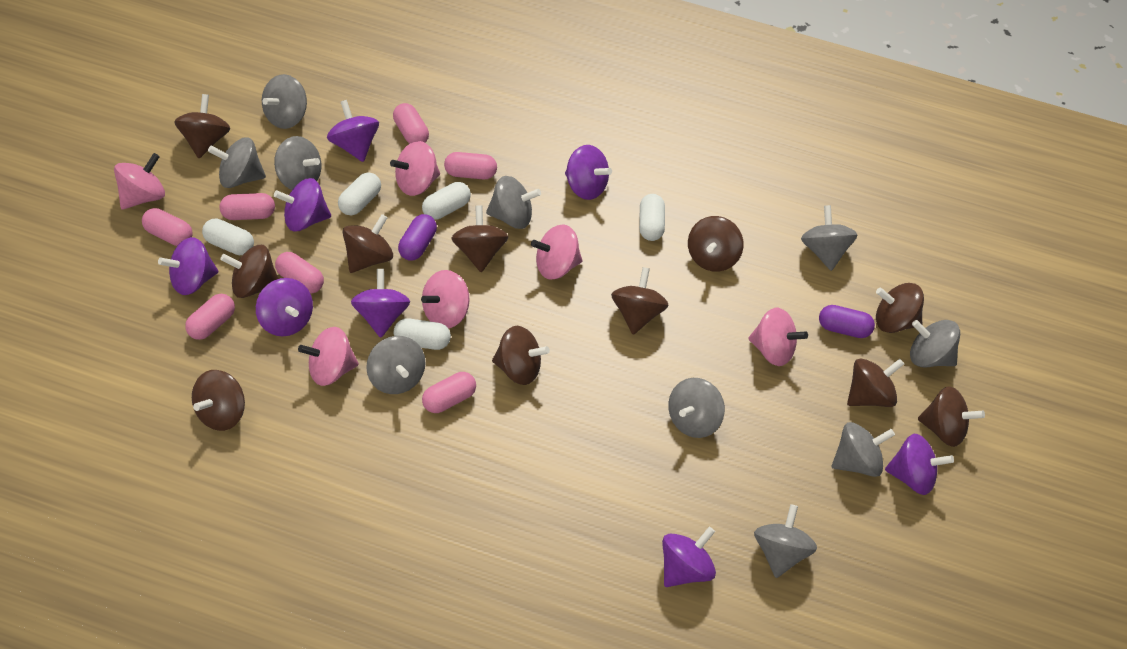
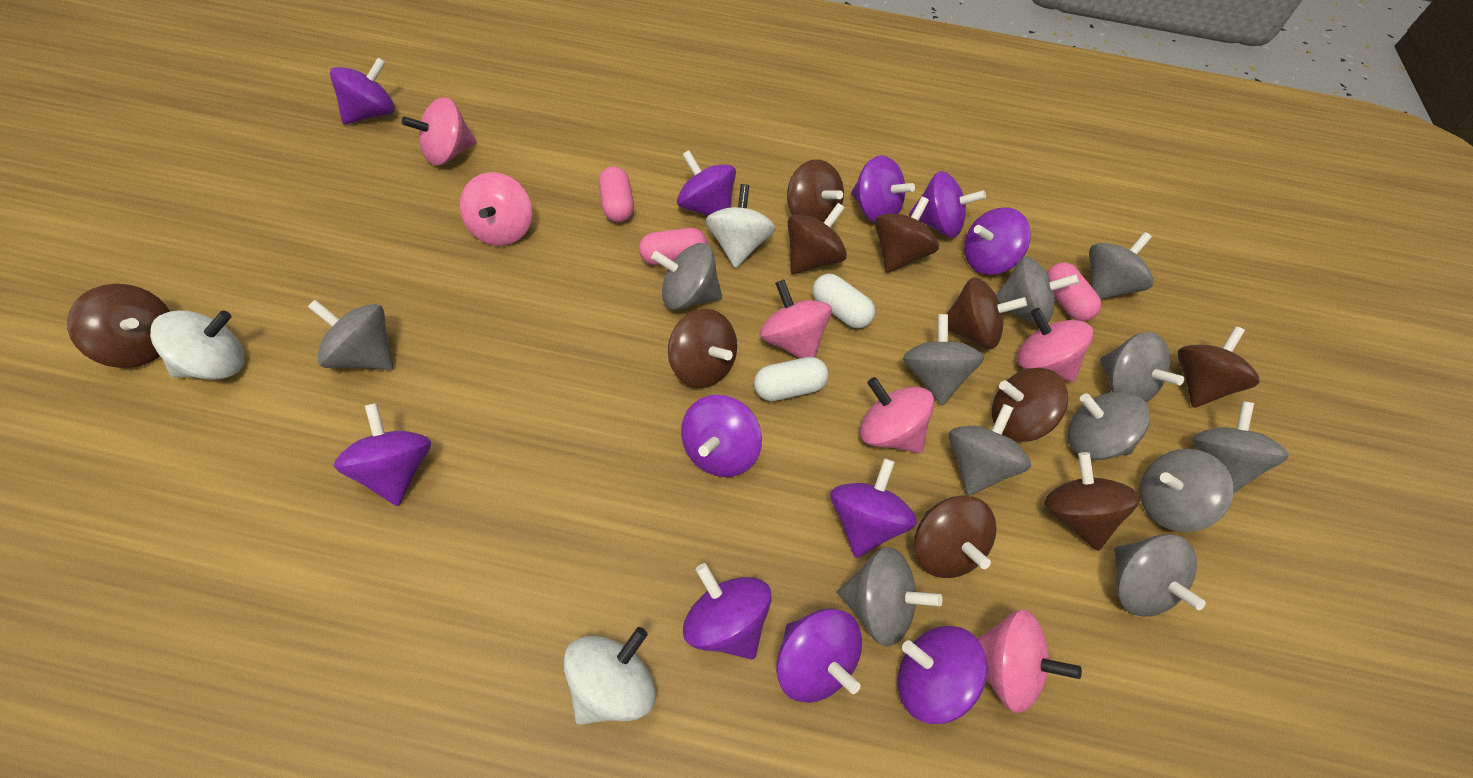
brown spinning top: [174,94,230,158] [192,370,245,431] [220,245,278,298] [343,214,393,273] [451,205,508,272] [492,326,550,385] [611,267,669,335] [688,216,744,272] [847,358,904,407] [876,283,924,333] [918,386,985,447] = 11 -> [67,284,170,368] [668,309,737,388] [787,159,844,223] [788,203,847,274] [875,197,939,273] [914,495,997,578] [947,277,1027,349] [992,368,1068,442] [1044,452,1140,551] [1177,326,1259,408] = 10
grey spinning top: [208,137,266,188] [262,74,307,129] [274,136,321,190] [366,336,426,394] [486,176,541,229] [668,378,725,438] [754,504,817,578] [801,205,857,271] [832,422,895,477] [910,320,960,367] = 10 -> [308,300,393,370] [651,243,722,310] [838,547,942,646] [903,314,984,406] [949,404,1031,496] [996,256,1079,325] [1068,391,1150,460] [1089,232,1154,299] [1100,332,1184,402] [1114,534,1206,617] [1140,449,1234,532] [1192,401,1289,493] = 12
pink capsule: [142,208,193,246] [185,294,235,340] [219,193,275,220] [275,252,324,294] [393,103,429,144] [422,372,476,413] [444,152,497,180] = 7 -> [599,166,634,222] [639,228,707,265] [1047,263,1101,321] = 3
purple capsule: [398,214,437,260] [819,305,875,338] = 2 -> none = 0
purple spinning top: [158,237,218,295] [256,278,313,336] [274,178,331,231] [327,100,379,162] [351,269,410,338] [565,145,612,200] [662,527,716,587] [885,434,954,495] = 8 -> [330,57,395,124] [334,403,431,506] [677,150,736,216] [681,395,762,477] [683,563,772,660] [776,608,862,703] [830,458,917,558] [851,155,915,222] [898,626,987,724] [909,171,986,238] [964,207,1031,275] = 11
white capsule: [202,219,254,255] [338,173,381,216] [394,318,451,350] [422,182,471,220] [639,194,665,241] = 5 -> [754,357,828,401] [812,273,875,328] = 2
white spinning top: none = 0 -> [150,310,244,380] [563,627,656,725] [705,184,775,268] = 3

